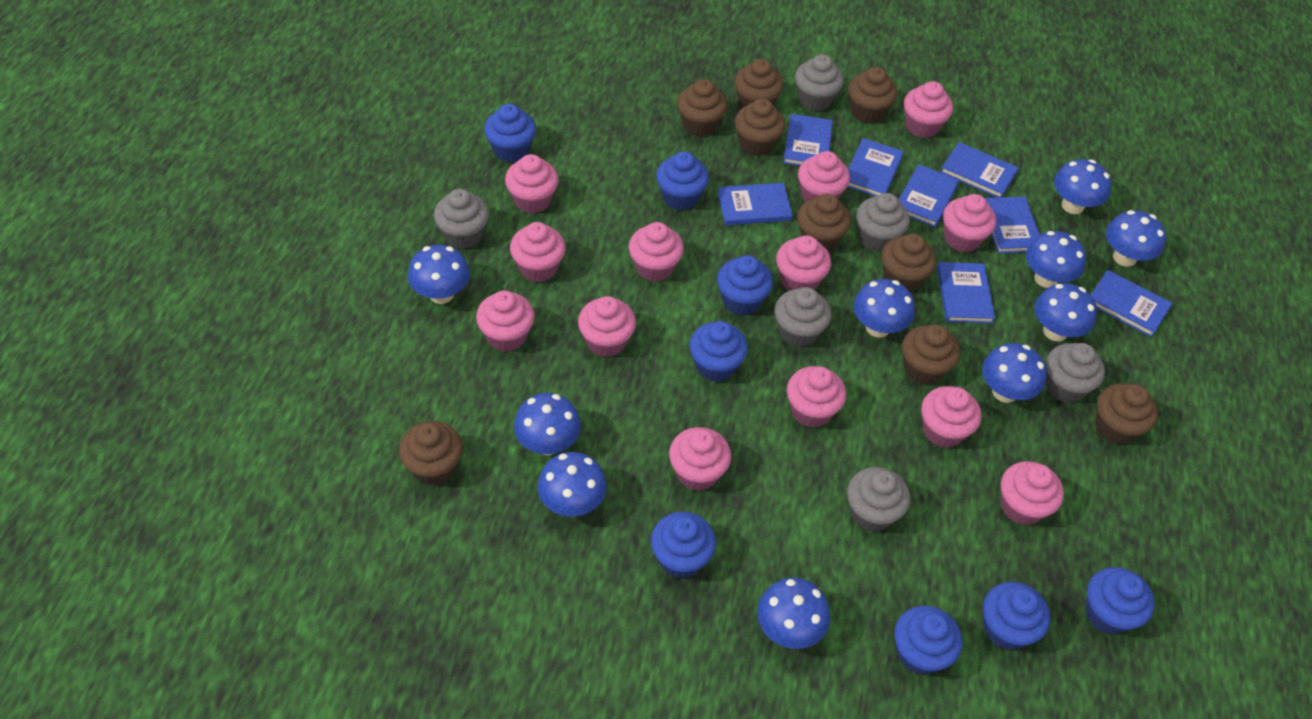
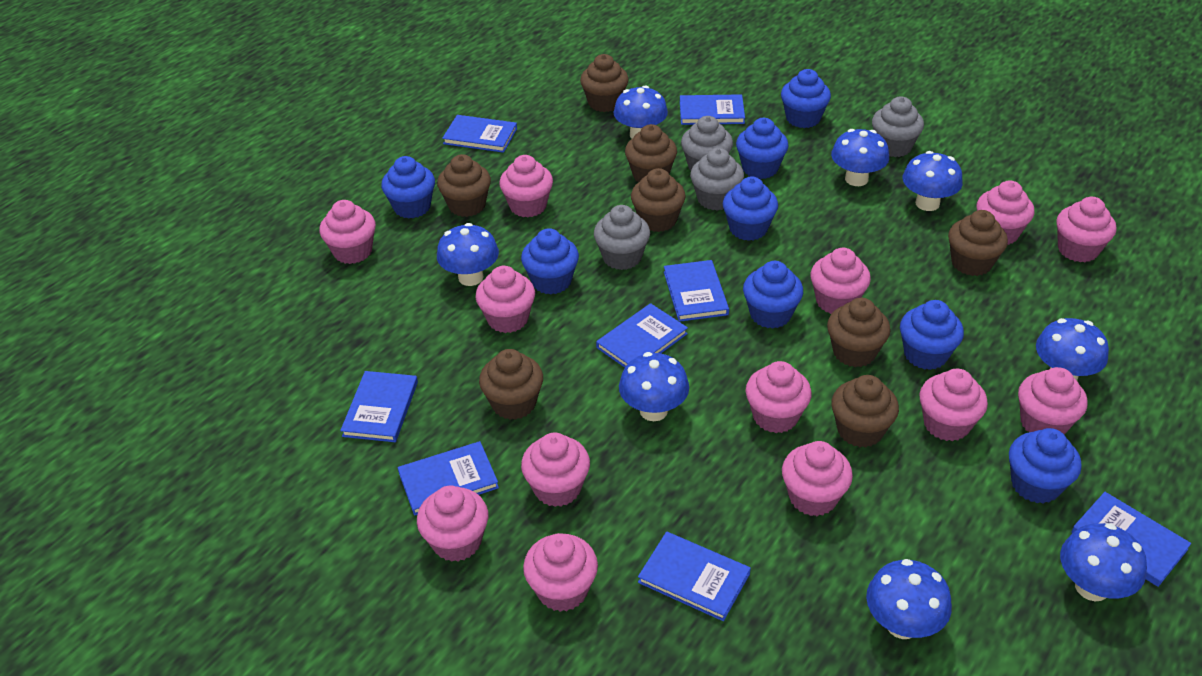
blue mushroom: [408,245,470,304] [514,393,581,455] [538,452,607,516] [757,578,830,649] [853,279,915,338] [982,343,1047,403] [1026,231,1086,288] [1035,283,1097,342] [1054,159,1111,214] [1106,210,1166,267] = 10 -> [437,223,499,286] [614,86,668,139] [619,352,689,421] [831,129,889,186] [866,559,952,639] [903,151,963,211] [1036,318,1109,380] [1060,523,1147,602] = 8
brown cupcake: [399,421,463,485] [677,79,727,137] [734,59,783,108] [735,99,785,156] [797,194,851,252] [848,67,897,123] [882,233,936,292] [902,324,960,385] [1095,383,1158,444] = 9 -> [437,154,491,217] [479,349,543,420] [580,54,629,112] [625,124,677,182] [631,168,686,232] [827,298,891,367] [831,375,899,448] [948,210,1008,276] = 8
grey cupcake: [434,189,489,249] [775,287,831,348] [795,54,844,111] [847,467,910,532] [856,193,910,252] [1045,343,1105,403] = 6 -> [594,205,650,270] [681,116,733,170] [690,148,744,211] [872,96,924,157] = 4

